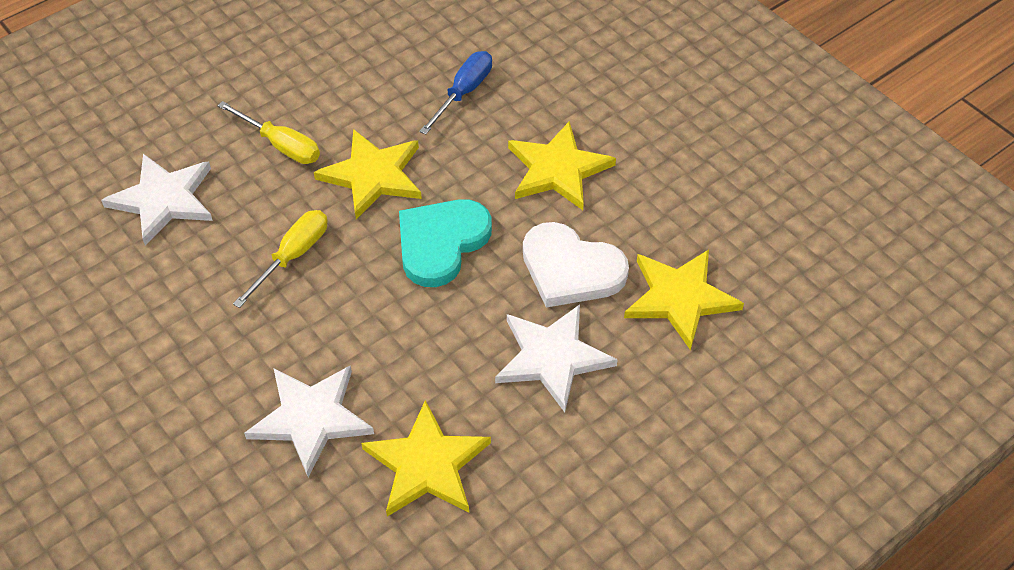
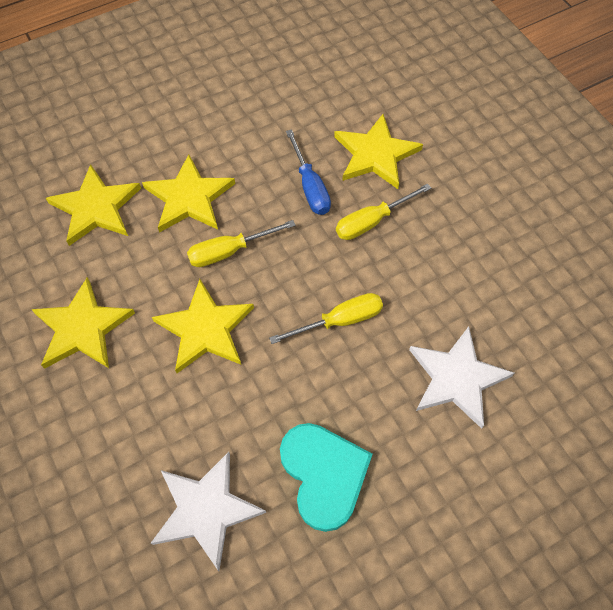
white heart: [523,222,629,308] = 1 -> none = 0
white star: [101,154,213,245] [244,365,374,478] [495,304,618,412] = 3 -> [151,452,266,571] [409,326,514,429] = 2
yellow screwdriver: [218,101,320,164] [233,210,327,308] = 2 -> [187,220,296,267] [269,293,383,344] [336,183,431,240] = 3
yellow star: [314,129,422,219] [361,400,491,517] [508,121,616,210] [624,250,744,350] = 4 -> [31,277,135,369] [46,164,141,246] [142,155,235,233] [152,279,254,373] [334,114,423,189] = 5

